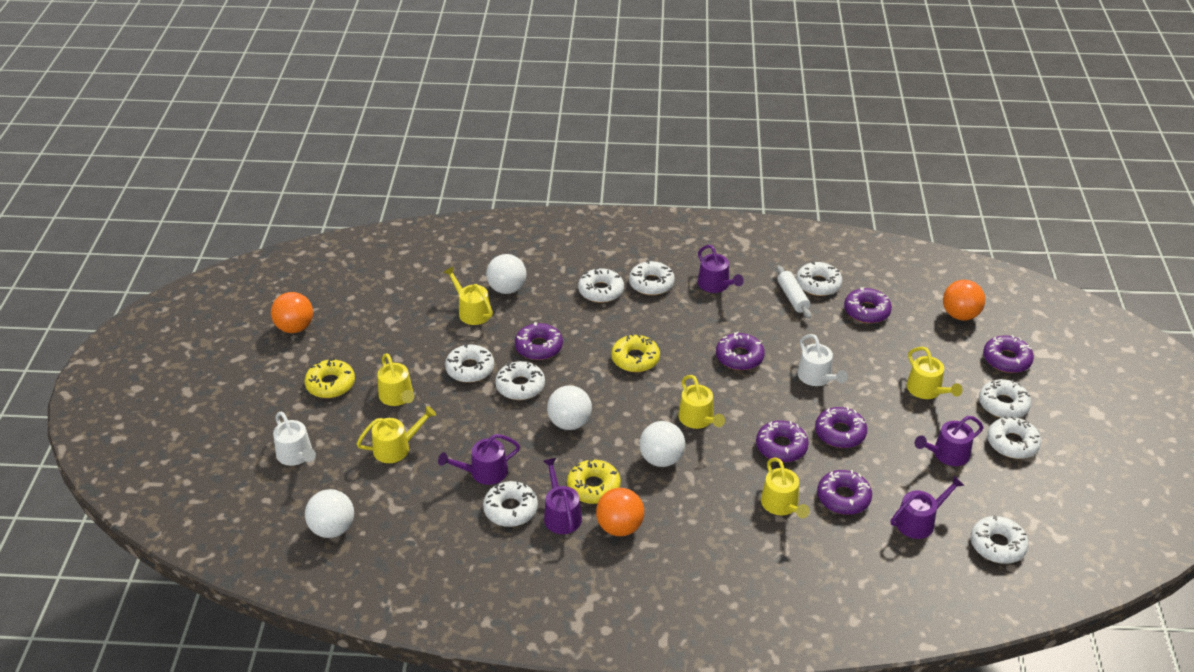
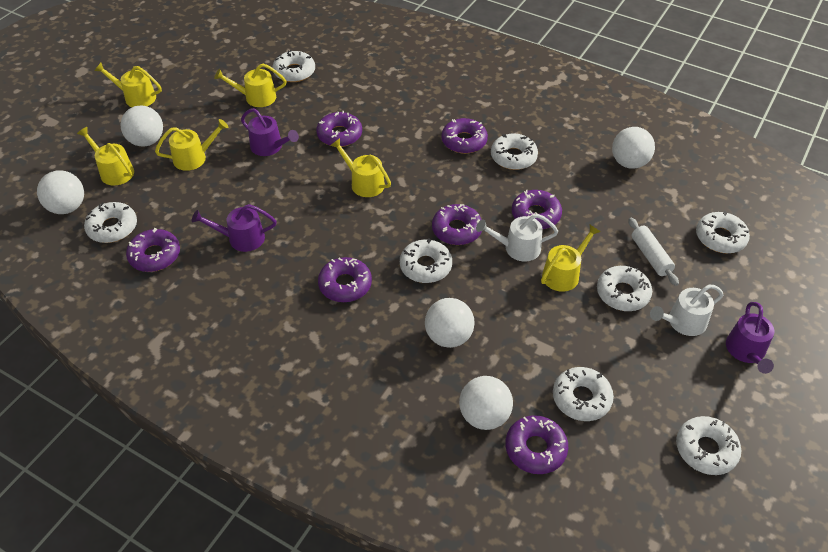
orange ball: [271,292,313,333] [596,488,644,536] [943,280,985,320] = 3 -> none = 0
purple watering can: [438,434,520,485] [543,458,582,534] [698,245,744,293] [890,476,965,539] [915,416,983,466] = 5 -> [192,204,277,252] [241,108,299,156] [726,302,774,374] = 3
white ball: [305,489,354,538] [486,254,526,294] [547,385,592,430] [639,421,685,467] = 4 -> [37,170,84,214] [121,105,163,147] [425,298,475,348] [459,376,513,430] [612,127,655,169] = 5
white donut: [445,344,494,383] [483,481,538,527] [495,361,545,400] [578,267,624,303] [629,260,675,295] [796,261,842,296] [971,515,1029,564] [979,379,1031,418] [987,416,1041,459] = 9 -> [84,202,137,243] [272,50,315,82] [400,238,452,283] [491,134,538,170] [553,367,614,421] [597,266,652,311] [676,416,741,475] [696,211,750,253] = 8
yellow donut: [304,358,355,398] [567,458,621,504] [611,333,660,372] = 3 -> none = 0

